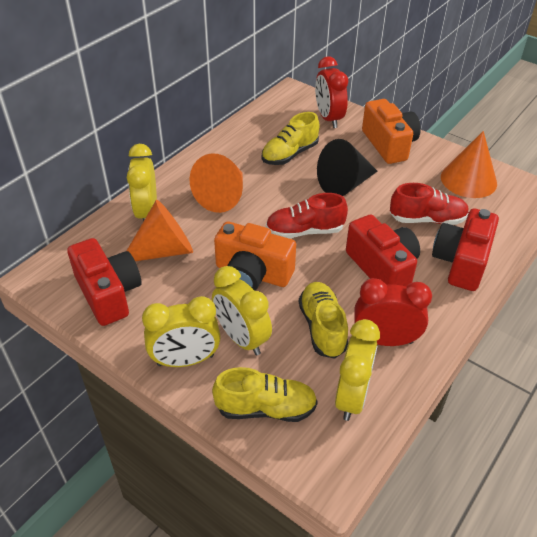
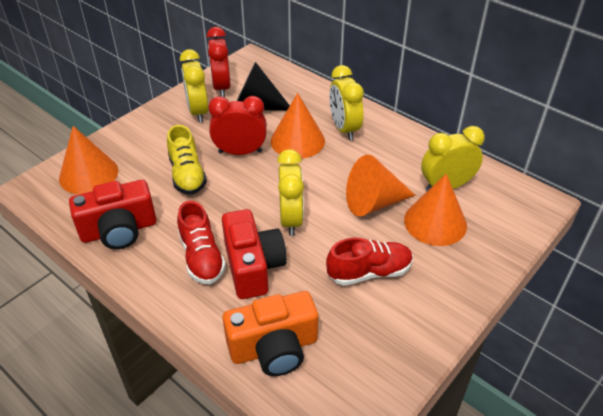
orange camera: [214,221,296,291] [362,99,421,164] = 2 -> [223,291,318,376] = 1
orange cone: [127,199,193,261] [189,153,243,213] [441,131,497,198] = 3 -> [59,126,118,194] [271,93,325,159] [346,155,416,217] [404,174,467,246] = 4
red camera: [67,238,141,326] [346,215,420,287] [432,208,499,291] = 3 -> [69,180,157,249] [222,209,287,299] = 2
yellow shoe: [212,367,318,422] [262,112,320,165] [299,282,348,359] = 3 -> [167,125,207,195] = 1

